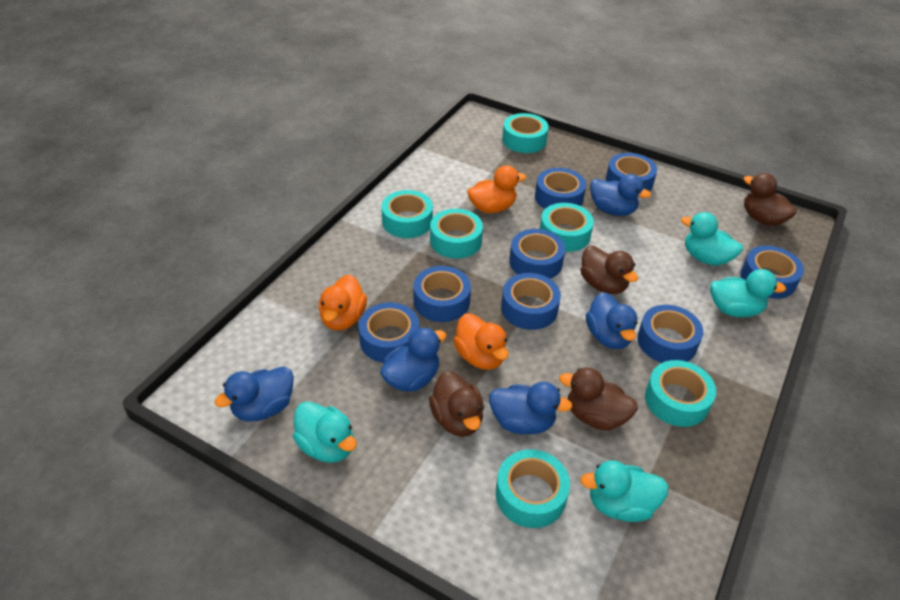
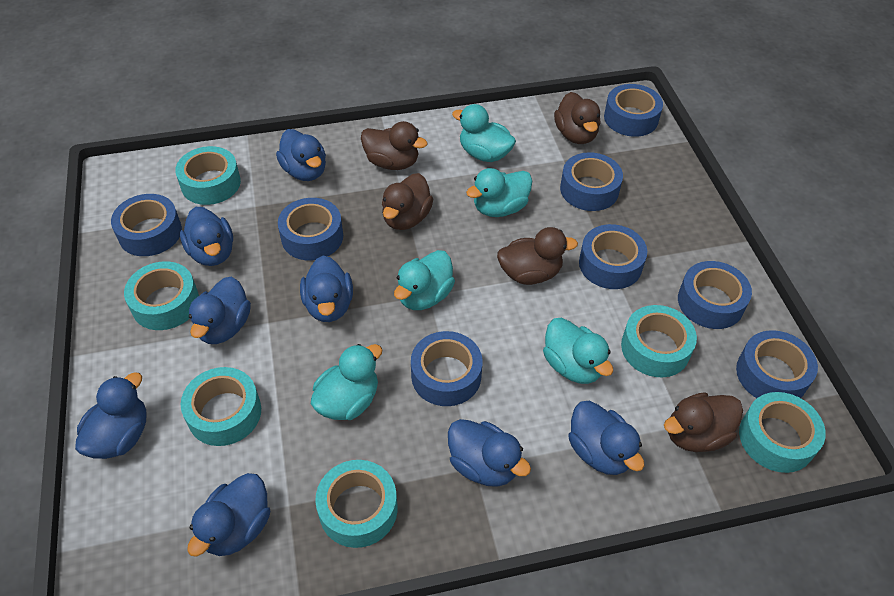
blue duck: [215,366,294,421] [380,327,447,392] [489,382,573,435] [586,292,638,349] [590,174,651,216] = 5 -> [75,372,147,459] [180,207,233,266] [187,473,270,557] [189,277,251,344] [276,129,326,181] [300,256,353,322] [448,419,531,487] [568,401,644,475] = 8
brown duck: [429,371,484,437] [559,367,638,431] [581,246,638,294] [743,173,797,226] = 4 -> [361,121,428,170] [382,173,433,230] [497,227,578,285] [554,92,600,144] [664,392,743,452] = 5
orange duck: [318,275,367,330] [453,313,509,370] [467,165,526,213] = 3 -> none = 0
turquoise duck: [293,401,357,463] [580,460,669,522] [681,212,743,266] [710,269,786,317] = 4 -> [311,344,383,420] [394,250,455,310] [452,104,516,162] [466,168,532,217] [543,318,613,384] = 5

